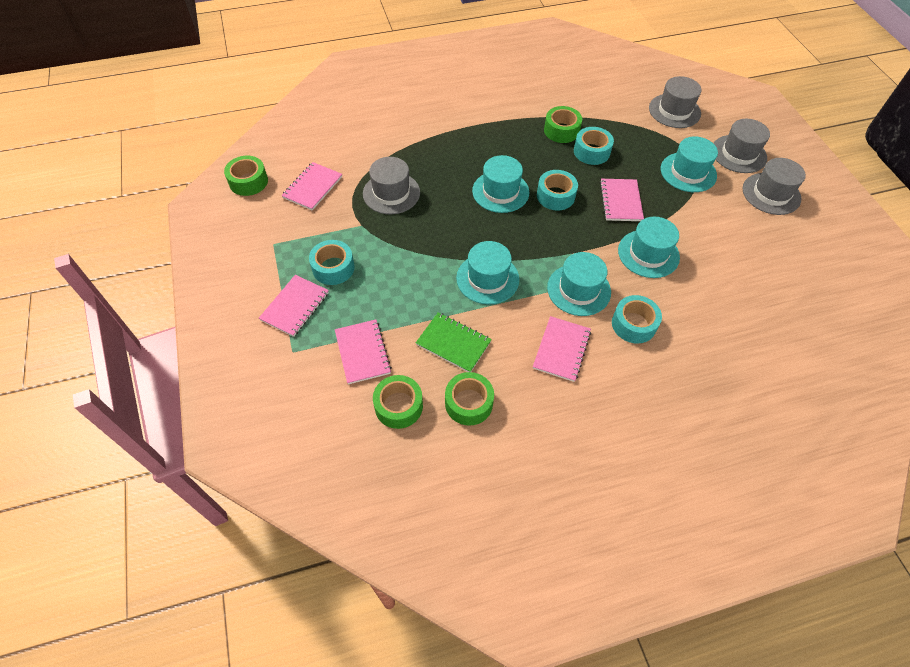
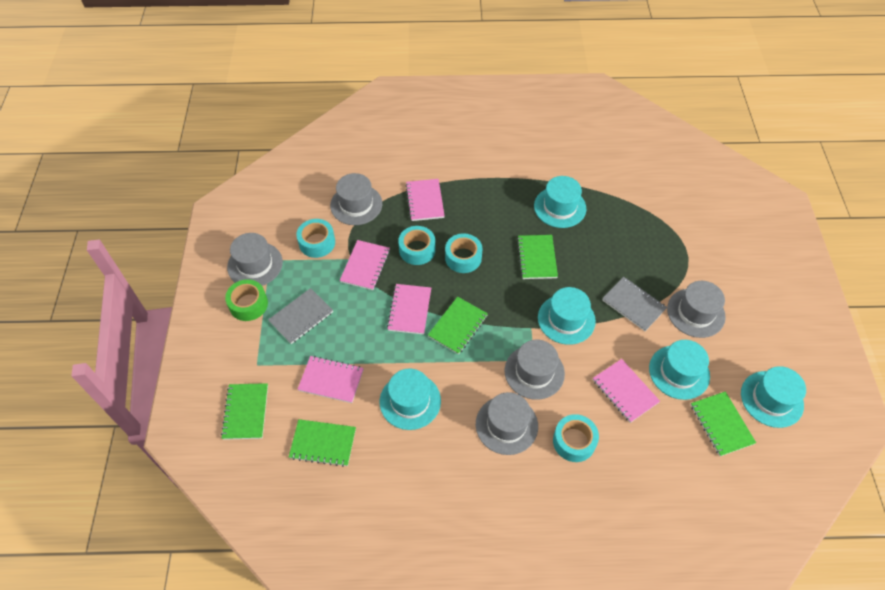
green notebook: [416,312,492,372] = 1 -> [221,383,268,440] [289,419,356,467] [428,296,488,355] [517,235,558,279] [691,391,756,456] = 5
green tape: [224,156,268,196] [373,375,423,429] [445,372,494,426] [544,106,582,143] = 4 -> [225,279,268,321] = 1
grey hat: [363,157,420,214] [649,76,701,128] [713,119,770,173] [743,158,806,215] = 4 -> [227,233,283,286] [330,173,382,225] [476,392,538,455] [505,340,565,400] [667,281,726,338] = 5
grey notebook: none = 0 -> [268,288,333,344] [602,277,667,331] = 2

